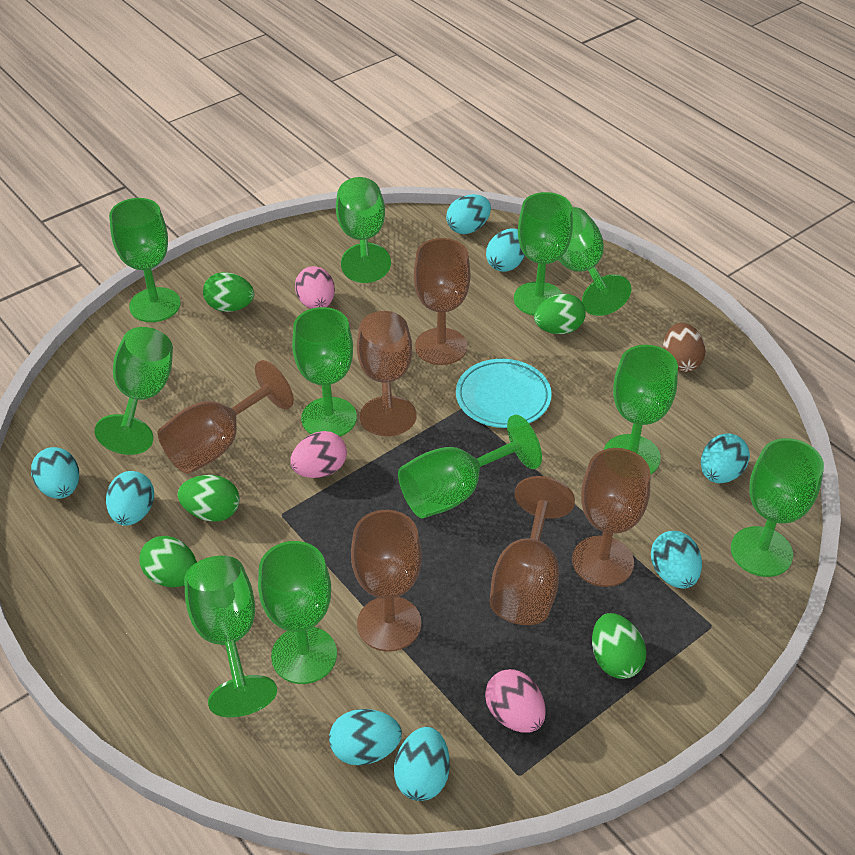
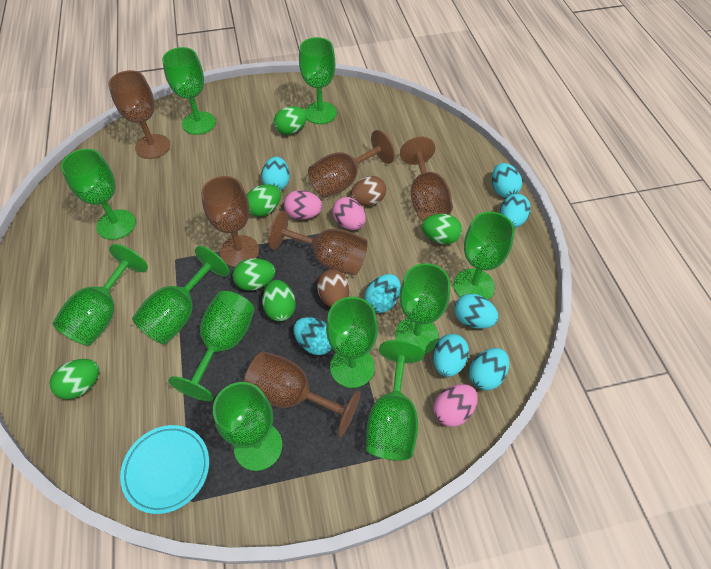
brown egg: [663,323,705,373] = 1 -> [317,269,350,307] [351,176,386,206] = 2
green egg: [139,536,197,587] [177,475,240,522] [203,272,254,312] [534,294,586,334] [592,613,647,679] = 5 -> [49,359,99,399] [233,258,275,290] [247,184,281,217] [262,280,296,321] [274,106,307,135] [422,214,462,244] = 6

